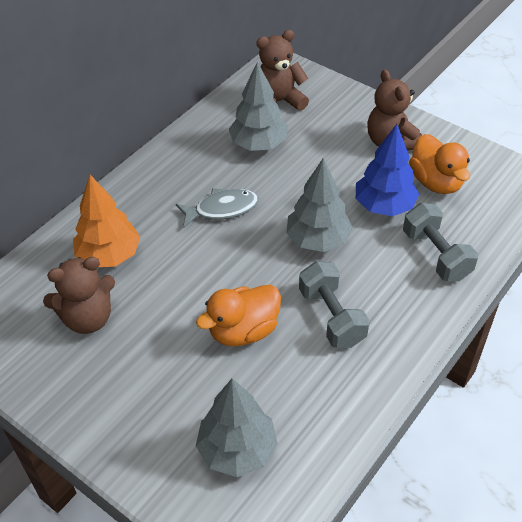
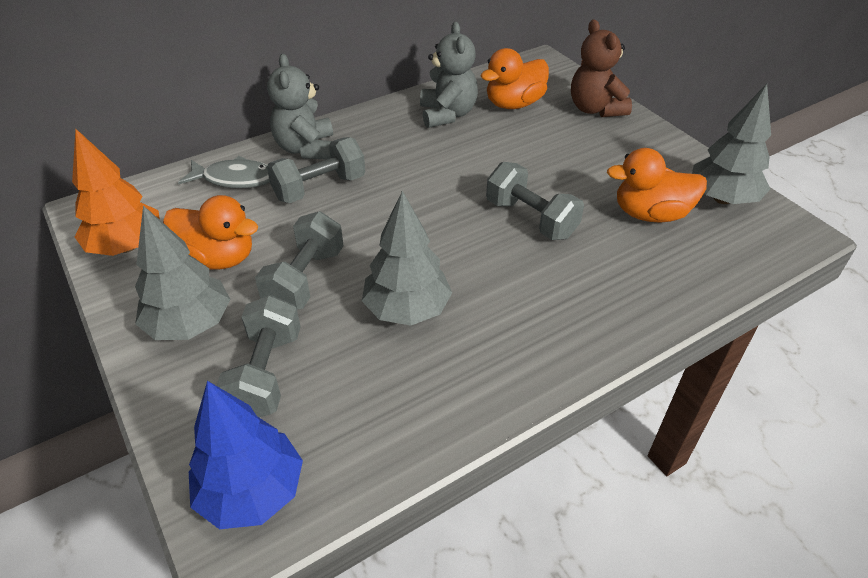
brown teddy bear: [43,257,115,334] [256,30,309,111] [367,69,422,151] = 3 -> [571,19,632,117] = 1
grey dumbbell: [299,261,370,348] [403,203,478,281] = 2 -> [216,295,301,417] [255,212,344,310] [267,137,365,203] [486,162,584,240] = 4
grey teddy bear: none = 0 -> [267,54,333,160] [420,22,478,128] = 2
orange duck: [196,284,281,346] [409,134,470,194] = 2 -> [163,195,258,270] [481,48,549,109] [607,148,707,223] = 3

